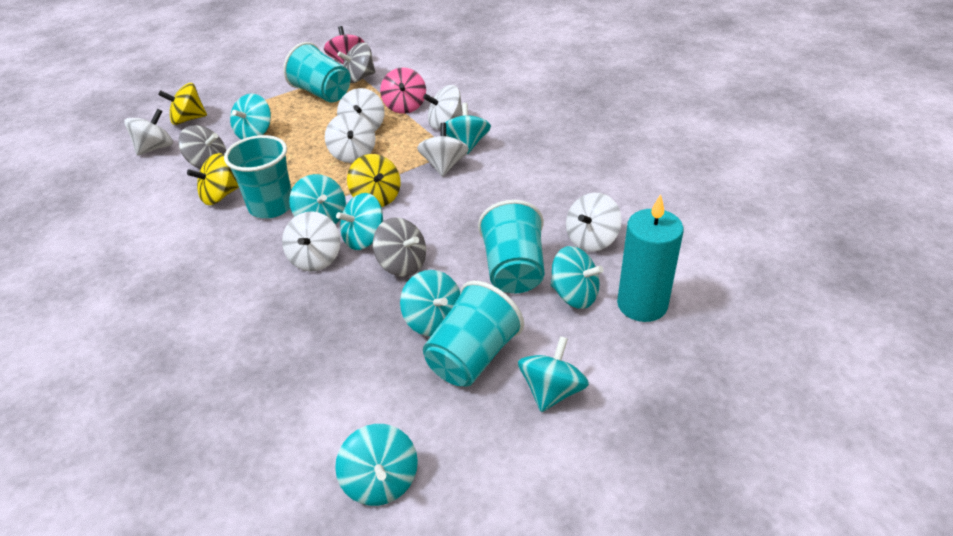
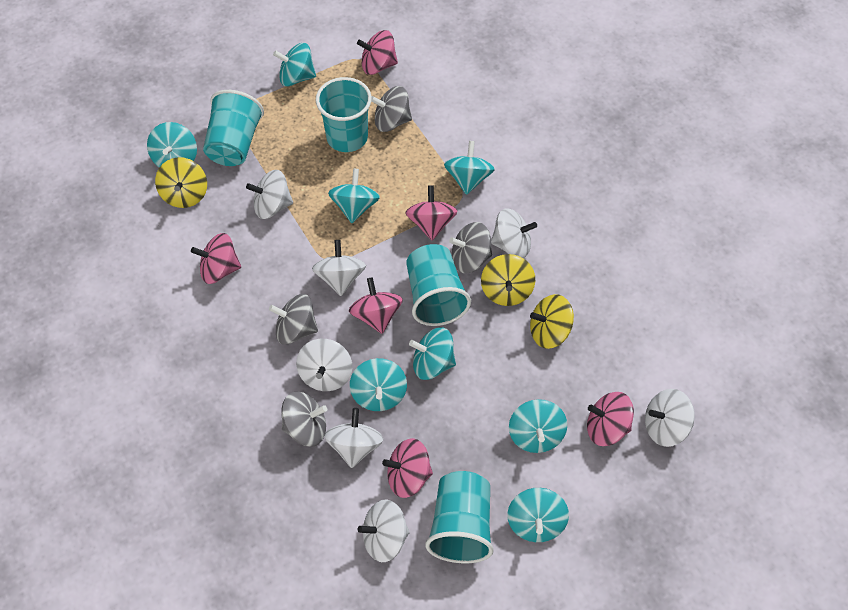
grey spinning top: [178,125,226,169] [337,42,375,83] [373,217,426,277] = 3 -> [269,294,318,345] [281,392,327,447] [371,86,412,132] [449,222,492,273] = 4
pink spinning top: [324,26,365,64] [380,68,426,114] = 2 -> [191,233,241,284] [349,277,403,334] [357,30,398,75] [382,438,433,498] [405,185,458,240] [587,392,634,446] = 6
turquoise candle: [617,194,684,322] = 1 -> none = 0

